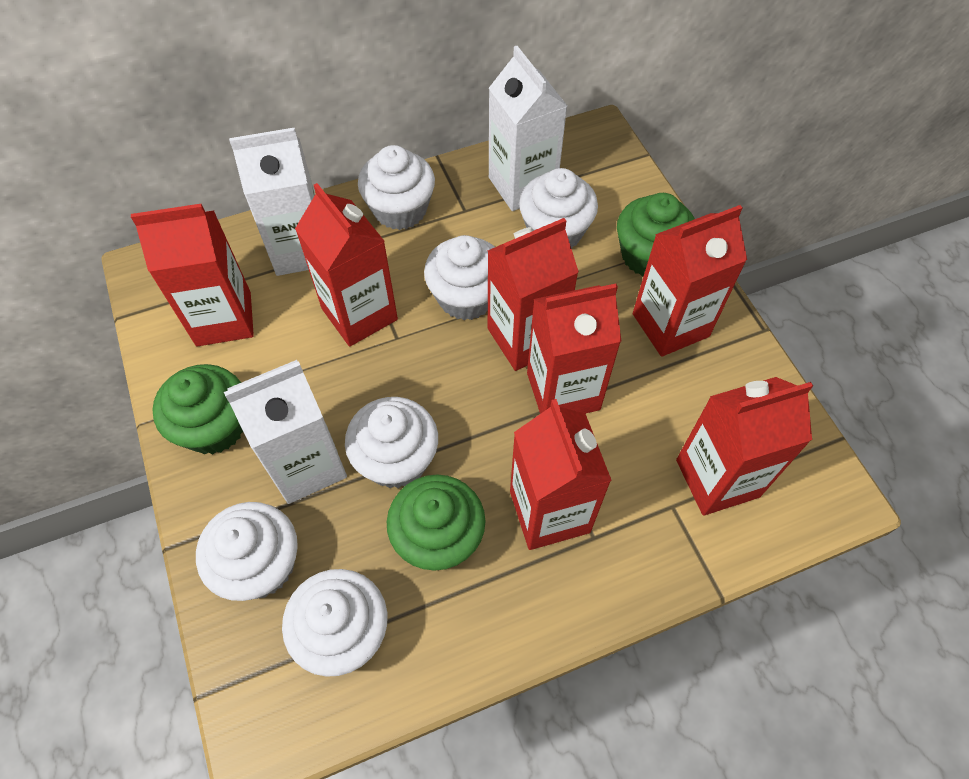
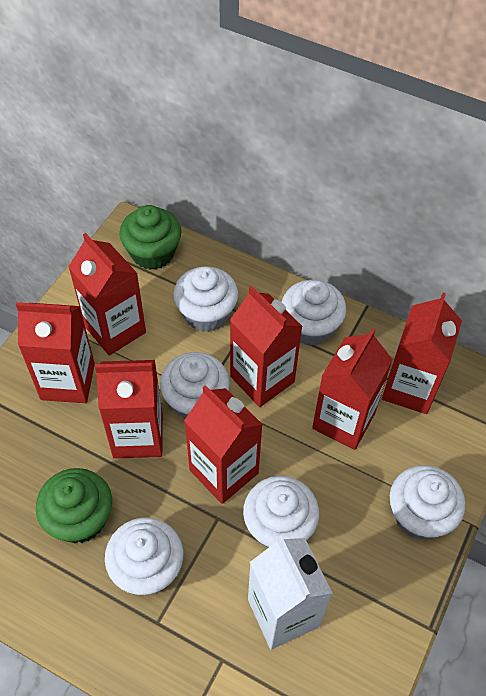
green cupcake: [152,364,243,454] [387,475,485,571] [617,193,695,276] = 3 -> [36,468,112,544] [119,205,181,270] = 2
white carton: [224,360,347,504] [229,128,315,276] [489,46,567,211] = 3 -> [248,535,333,650] = 1

